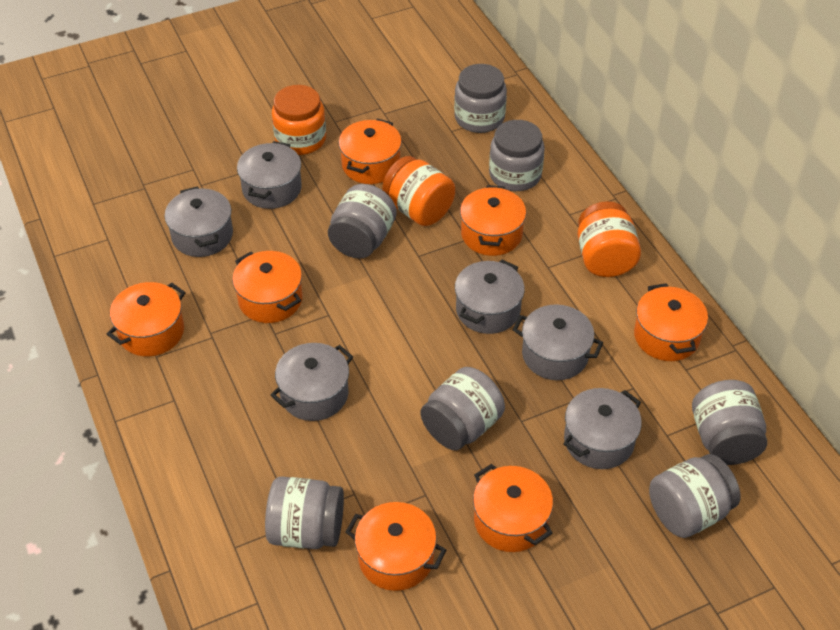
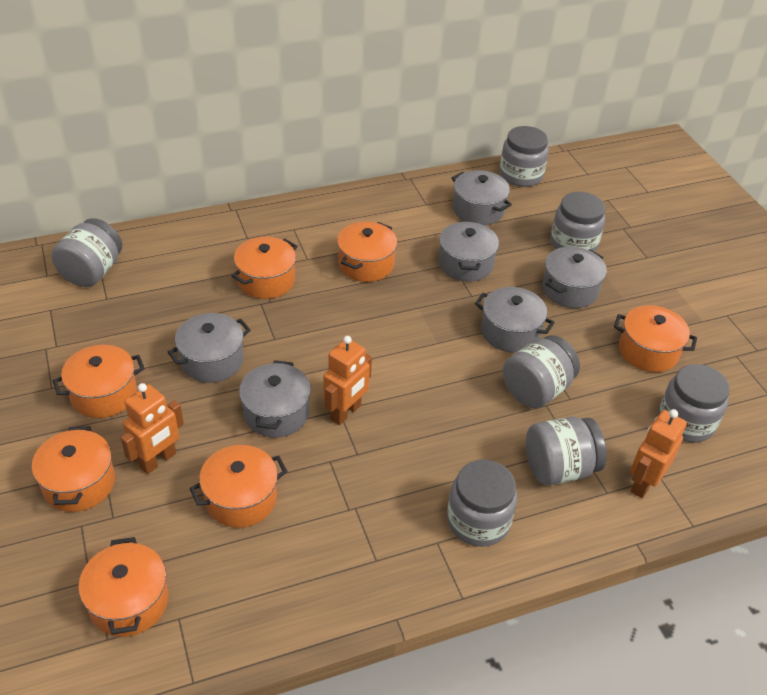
orange jar: [272,85,326,155] [382,156,455,226] [578,201,641,277] = 3 -> none = 0
orange robot: none = 0 -> [121,383,184,474] [323,336,372,425] [630,409,687,498] = 3

